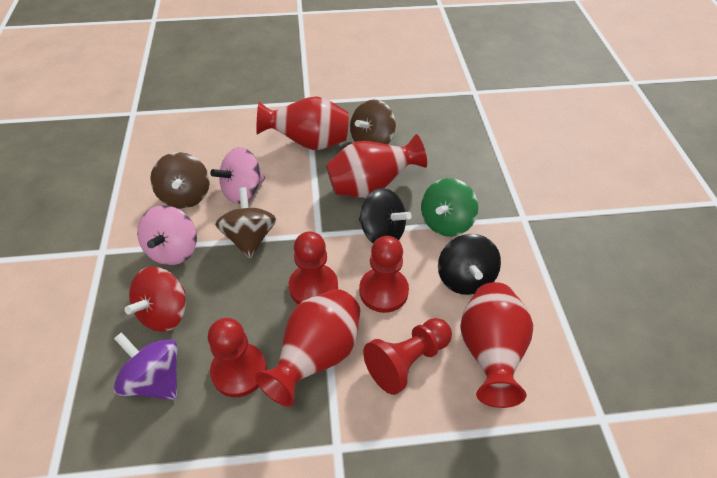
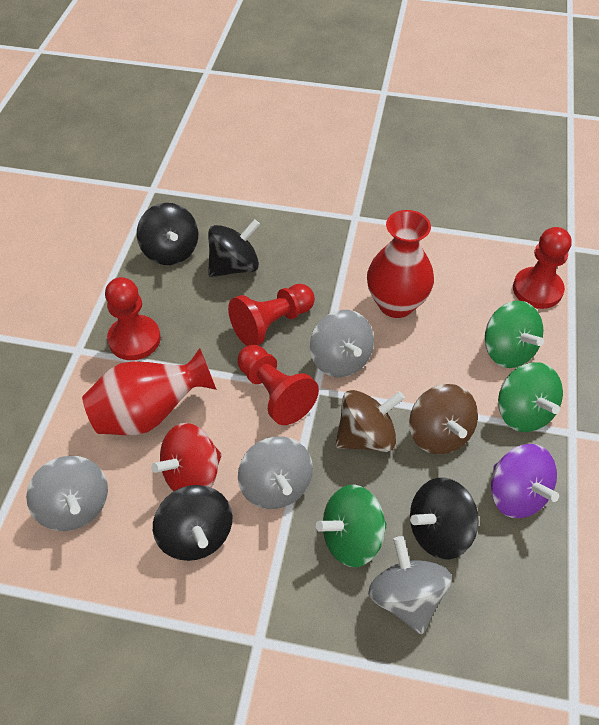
black spinning top: [359,188,412,244] [438,234,501,295] = 2 -> [137,203,198,265] [153,485,232,561] [208,219,260,277] [410,477,479,559] = 4
brown spinning top: [150,152,210,209] [215,187,276,259] [350,99,396,145] = 3 -> [335,390,405,452] [409,384,478,454] = 2
green spinning top: [421,178,478,237] = 1 -> [316,485,387,567] [485,301,544,368] [498,362,563,432] = 3
grey spinning top: none = 0 -> [26,456,108,531] [238,436,313,509] [310,310,374,377] [368,536,452,634] = 4
pink spinning top: [137,205,197,265] [210,147,265,204] = 2 -> none = 0
red vase: [255,289,361,407] [257,96,349,150] [326,134,427,198] [460,282,533,408] = 4 -> [82,348,217,435] [367,210,434,318] = 2

